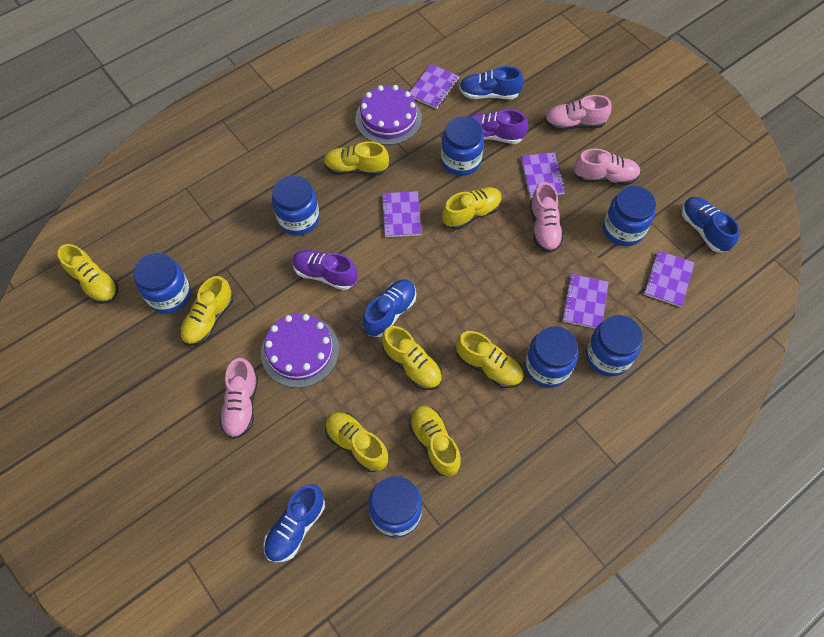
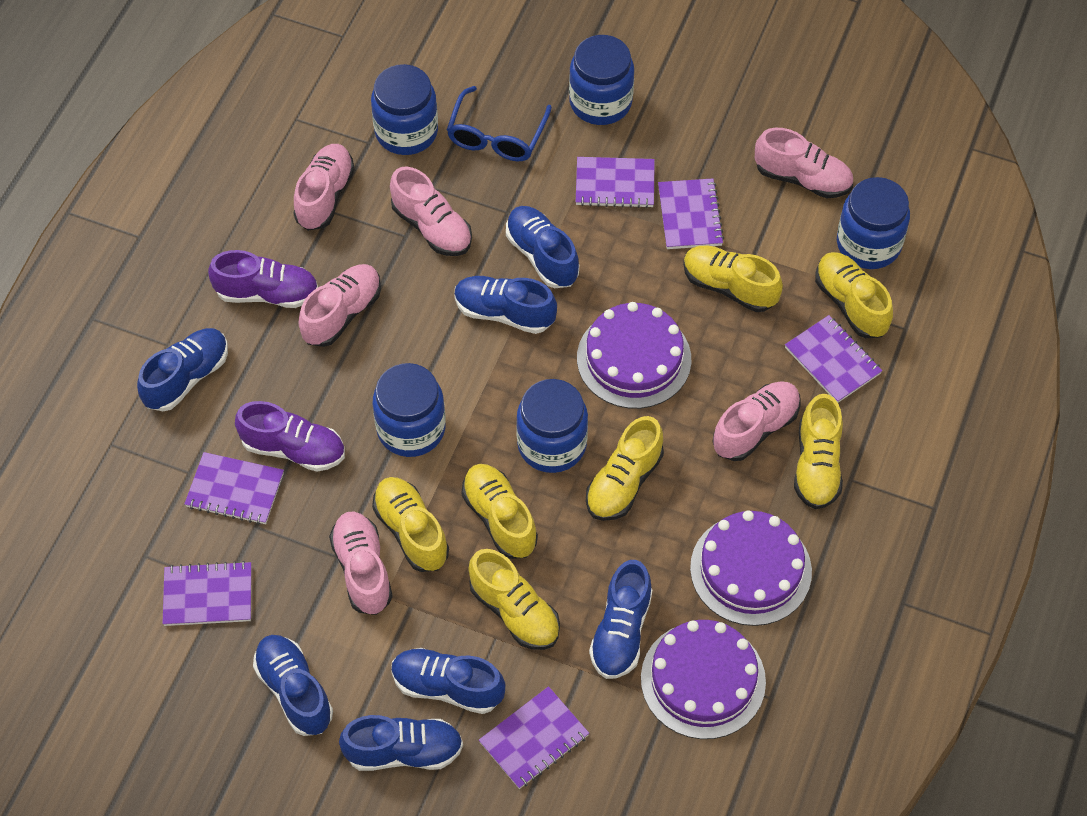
blue glasses: none = 0 -> [447,86,552,161] = 1
blue jar: [133,253,191,314] [272,175,319,236] [368,476,422,538] [441,116,484,176] [525,326,579,388] [586,315,643,376] [603,186,656,246] = 7 -> [371,64,438,155] [373,363,445,457] [516,379,588,473] [569,35,634,125] [837,177,910,269] = 5
blue shoe: [263,484,325,563] [363,279,416,337] [459,66,524,99] [682,197,740,252] = 4 -> [137,328,228,411] [253,635,333,736] [339,715,463,771] [391,648,505,714] [454,276,557,334] [506,206,579,288] [589,560,652,679] = 7
pink shoe: [219,358,258,439] [530,182,564,253] [544,95,612,131] [574,149,641,185] = 4 -> [293,144,355,231] [299,264,381,347] [329,512,393,615] [390,166,472,256] [713,381,800,461] [755,128,853,198] = 6
purple cake: [261,314,339,388] [355,85,422,145] = 2 -> [577,302,691,409] [641,620,766,739] [690,510,812,626] = 3
purple notebook: [381,191,422,237] [410,64,459,109] [521,152,566,197] [562,274,609,329] [644,251,694,307] = 5 -> [162,561,251,626] [184,452,284,525] [479,686,589,789] [576,157,655,208] [658,178,724,249] [785,315,882,403] = 6
yellow shoe: [58,244,118,304] [180,276,233,346] [323,141,389,175] [325,412,388,472] [382,326,442,390] [409,406,461,477] [442,187,502,230] [456,331,523,388] = 8 -> [372,477,449,572] [462,464,538,559] [469,549,560,650] [586,416,664,521] [683,246,783,312] [794,394,843,509] [815,252,893,338] = 7

